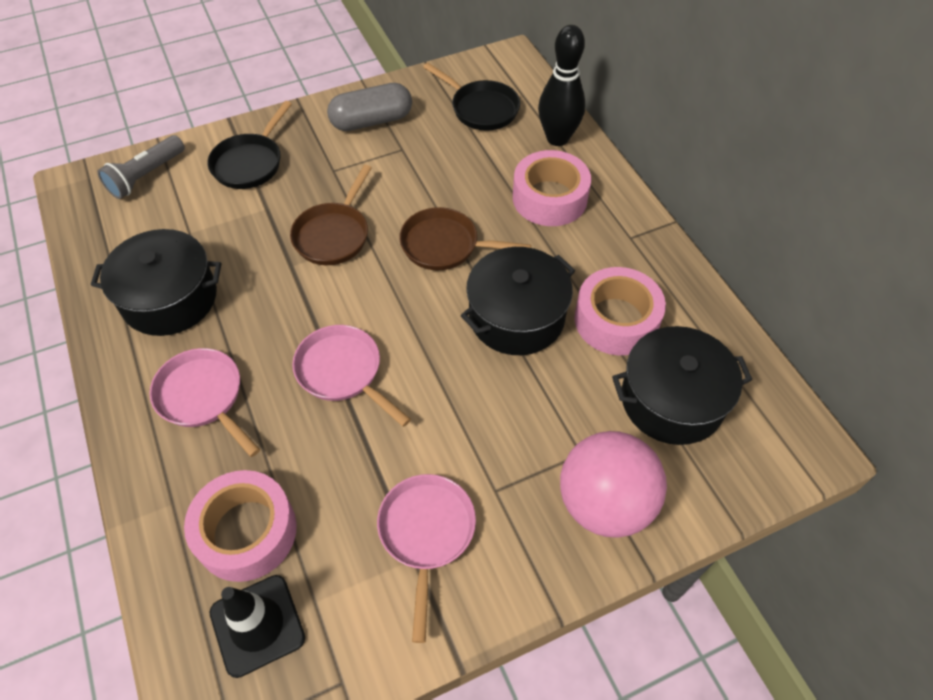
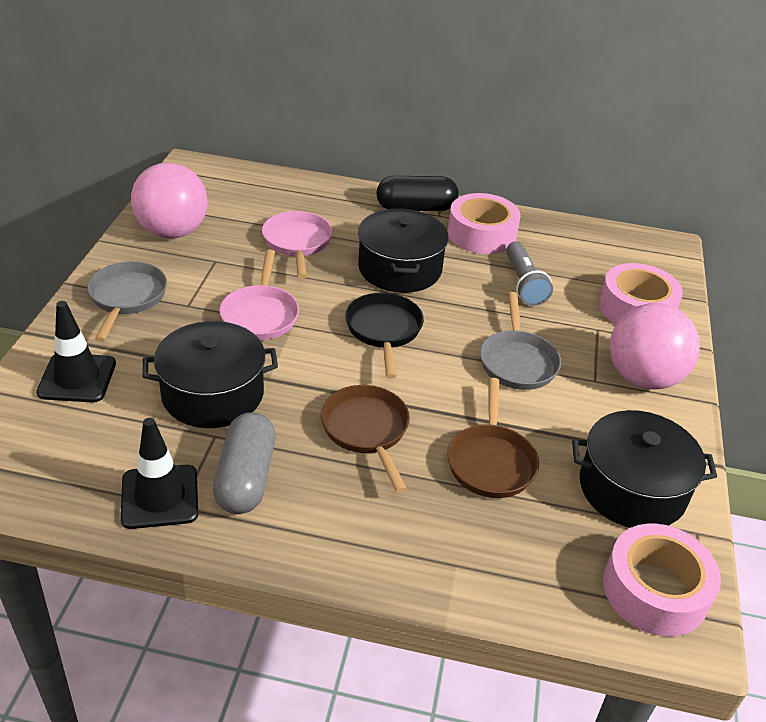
black bowling pin: [538,25,585,146] = 1 -> none = 0
black capsule: none = 0 -> [376,176,459,211] = 1
black pan: [208,101,292,189] [423,63,520,131] = 2 -> [345,293,424,379] = 1
black traffic cone: [210,575,305,678] = 1 -> [36,301,116,403] [121,418,198,529] = 2
grey pan: none = 0 -> [87,261,167,342] [480,292,561,390] = 2
pink ball: [560,431,667,538] = 1 -> [131,162,208,238] [610,303,700,390] = 2
pink pan: [149,348,260,457] [292,325,411,427] [377,474,476,643] = 3 -> [219,250,299,340] [262,211,332,279] = 2

